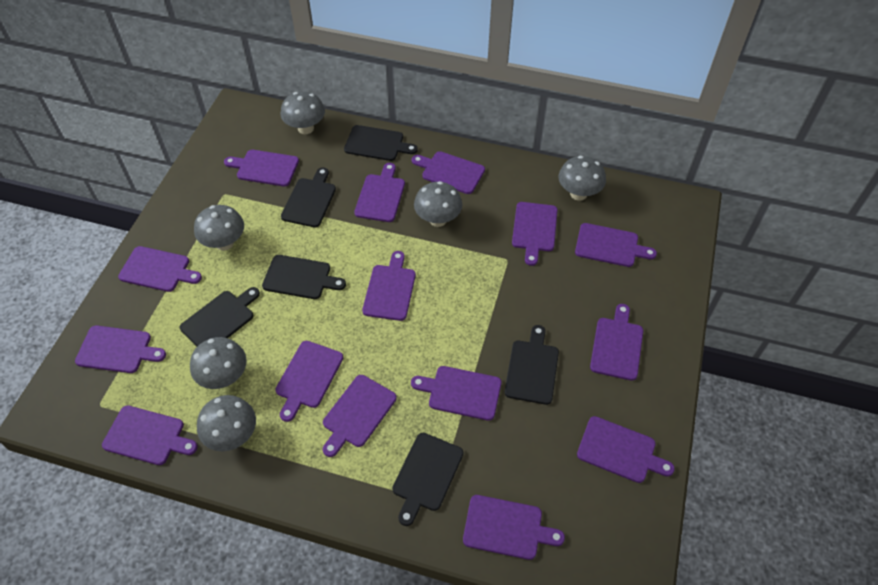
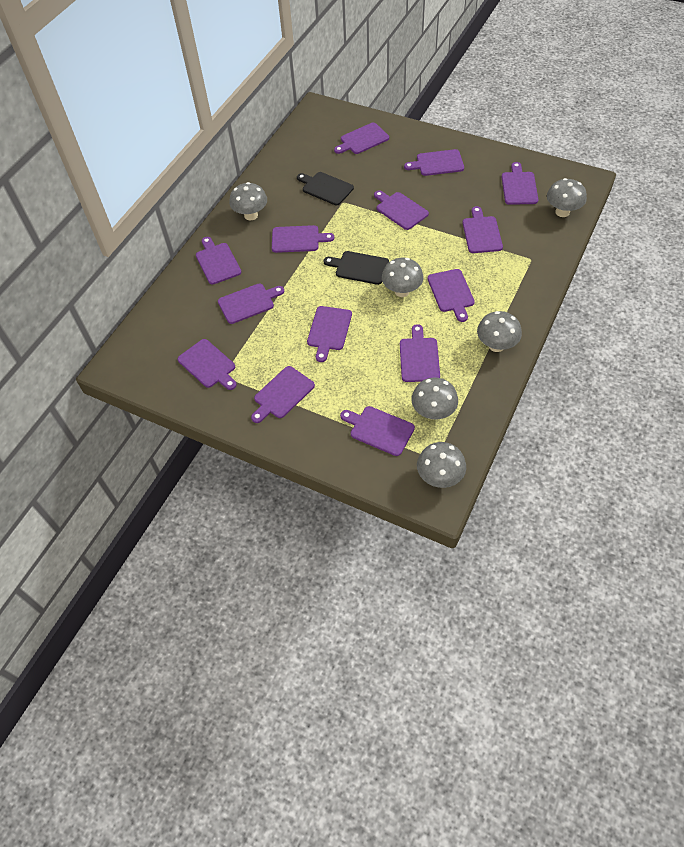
black cutting board: [180,287,260,346] [262,255,346,299] [281,167,336,227] [344,125,418,161] [392,433,463,526] [505,325,559,405] = 6 -> [297,172,354,205] [323,251,389,285] = 2
purple cutting board: [75,325,166,373] [102,405,198,465] [118,246,202,292] [224,150,299,186] [275,341,343,422] [323,375,397,457] [354,163,405,222] [362,251,416,321] [411,366,501,421] [412,151,485,194] [463,495,565,560] [512,202,557,266] [575,223,657,267] [577,416,675,483] [590,304,643,381] = 15 -> [177,339,237,390] [196,237,241,285] [218,283,284,324] [251,366,315,423] [272,225,334,253] [307,306,352,362] [334,123,389,154] [340,406,415,456] [374,191,429,230] [400,324,440,382] [404,149,464,176] [427,269,475,322] [462,206,503,253] [502,162,538,205] = 14

